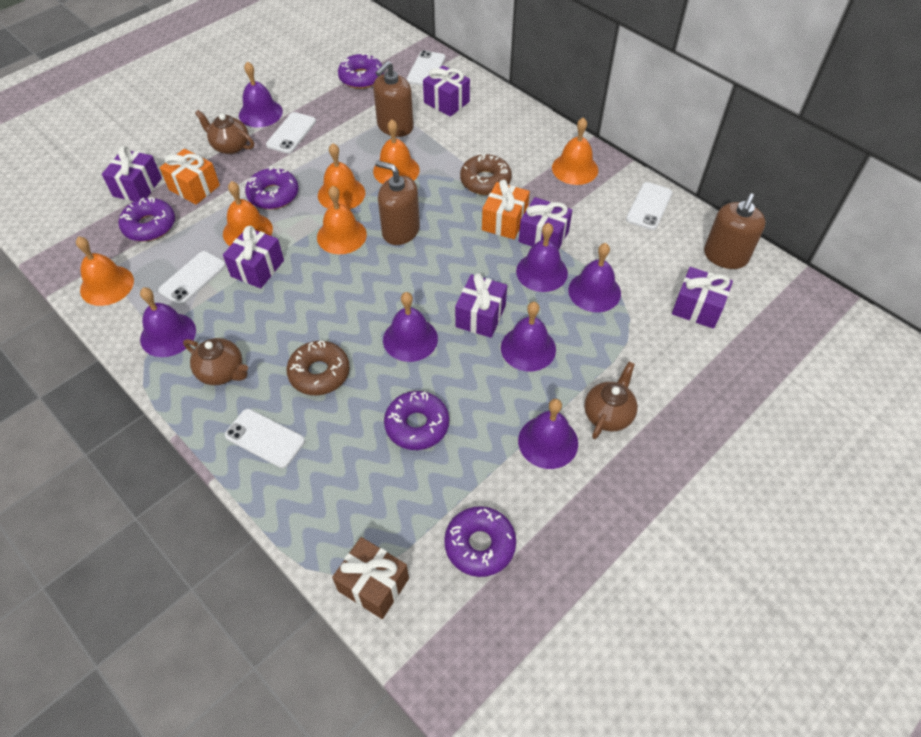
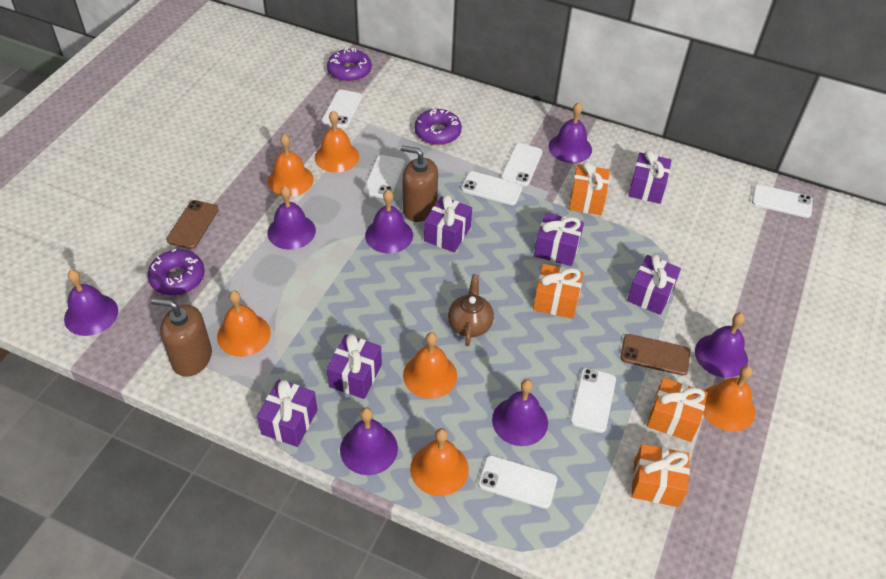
brown donut: [286,340,350,395] [460,153,512,195] = 2 -> none = 0
brown gift: [332,537,409,619] = 1 -> none = 0
brown phone: none = 0 -> [166,200,219,249] [621,334,690,376] = 2
brown soap dispenser: [373,61,413,137] [375,160,420,245] [704,193,766,269] = 3 -> [151,298,212,377] [401,145,438,222] = 2
brown teapot: [183,338,248,385] [195,110,254,154] [584,362,638,439] = 3 -> [448,274,494,346] = 1
orange gift: [160,149,220,205] [482,180,530,239] = 2 -> [533,264,584,319] [569,162,610,215] [631,444,690,507] [647,378,708,442] = 4
purple donut: [119,197,175,242] [245,167,298,210] [338,53,384,89] [384,391,449,450] [444,506,516,577] = 5 -> [147,249,205,295] [327,48,371,82] [414,108,462,145] = 3
white phone: [158,251,226,305] [225,409,305,468] [266,112,316,154] [407,50,445,86] [626,182,672,230] = 5 -> [322,90,363,128] [363,155,405,199] [461,171,523,205] [478,455,557,509] [501,143,542,186] [570,368,616,433] [752,184,813,218] = 7

